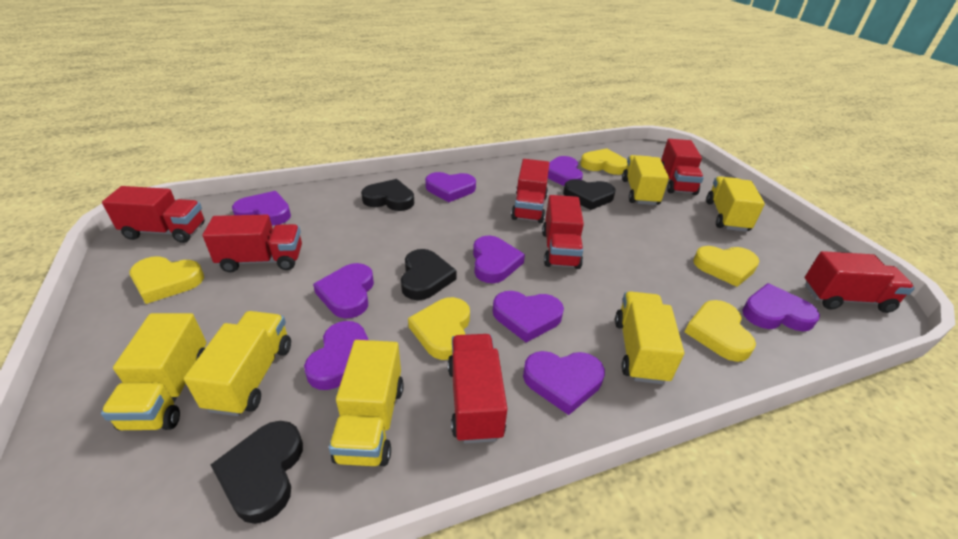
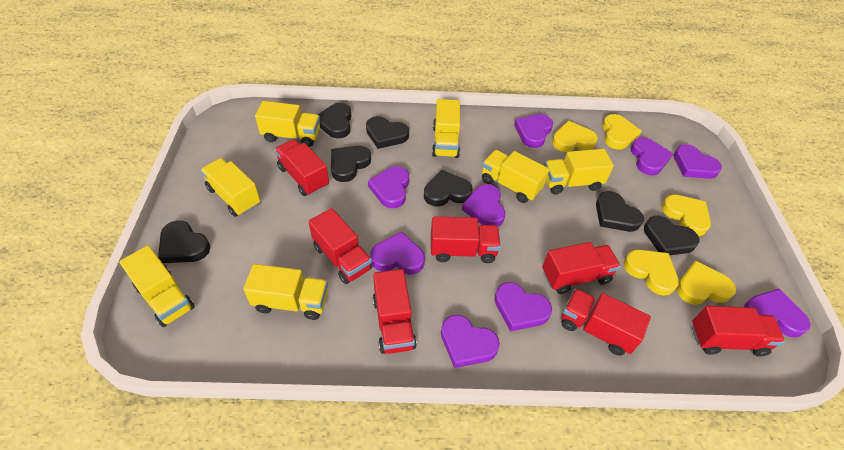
black heart: [211,421,303,524] [361,179,414,211] [401,249,457,300] [563,179,616,210] = 4 -> [158,220,210,263] [318,103,351,138] [331,146,371,182] [366,116,409,149] [424,170,473,206] [596,191,644,232] [644,216,699,255] = 7
yellow truck: [101,313,207,431] [184,311,291,416] [329,340,404,466] [615,291,684,384] [622,155,669,205] [706,176,765,232] = 6 -> [119,245,195,327] [200,158,260,217] [243,264,328,320] [255,101,320,147] [432,99,460,158] [482,150,549,203] [544,149,614,194] = 7

